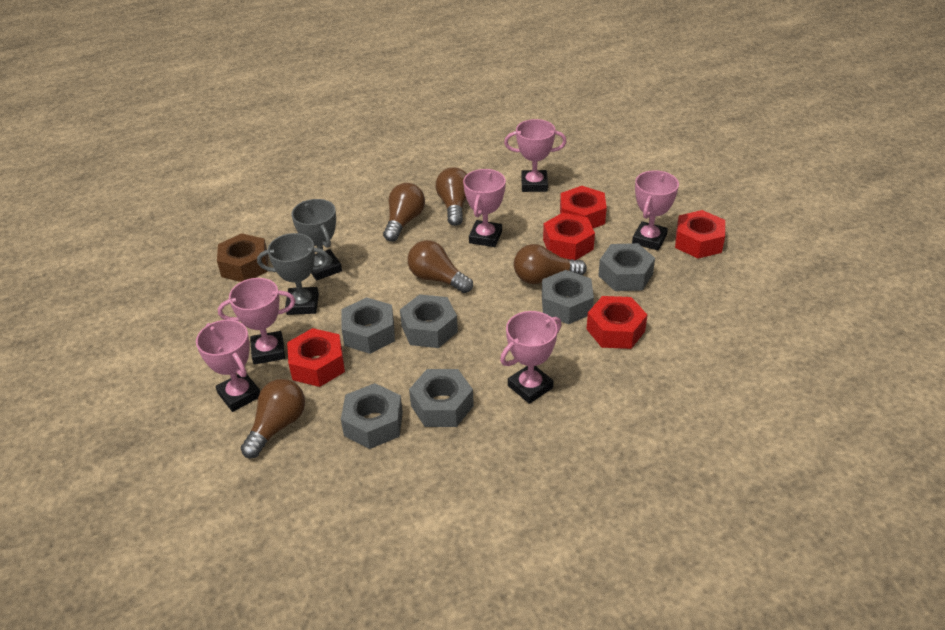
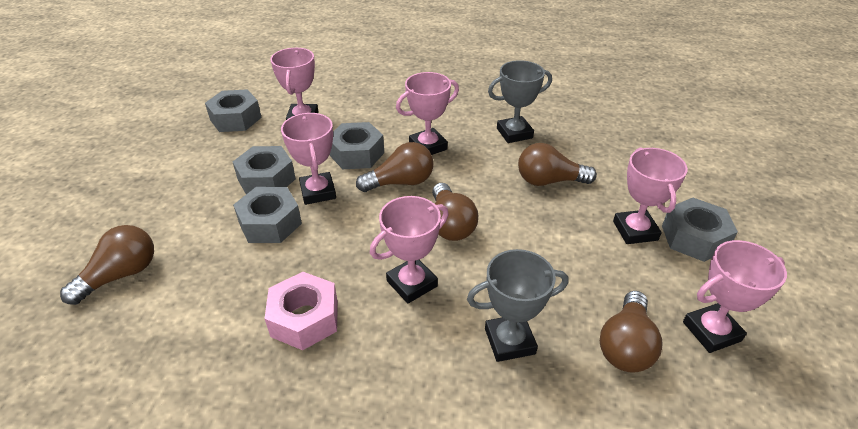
brown nut: [217,233,268,282] = 1 -> none = 0
grey nut: [341,297,395,354] [341,383,403,449] [400,294,458,348] [409,369,474,427] [542,270,594,324] [598,243,655,291] = 6 -> [205,89,262,132] [233,146,296,194] [233,187,302,243] [329,122,384,169] [662,198,738,262] = 5
pink nut: none = 0 -> [264,272,338,350] = 1
red nut: [287,328,345,387] [543,213,595,260] [560,186,607,228] [587,296,647,349] [675,210,725,259] = 5 -> none = 0

